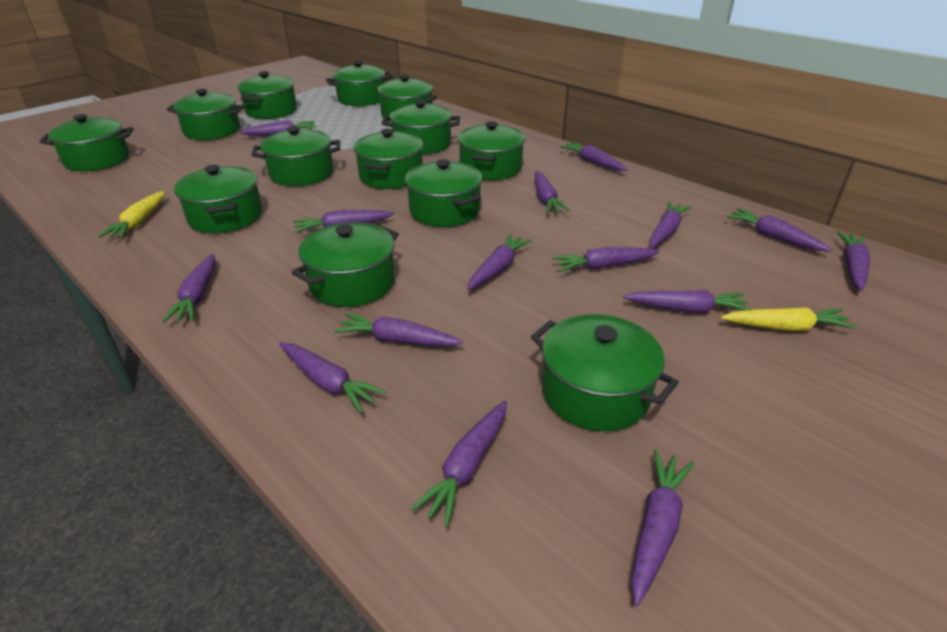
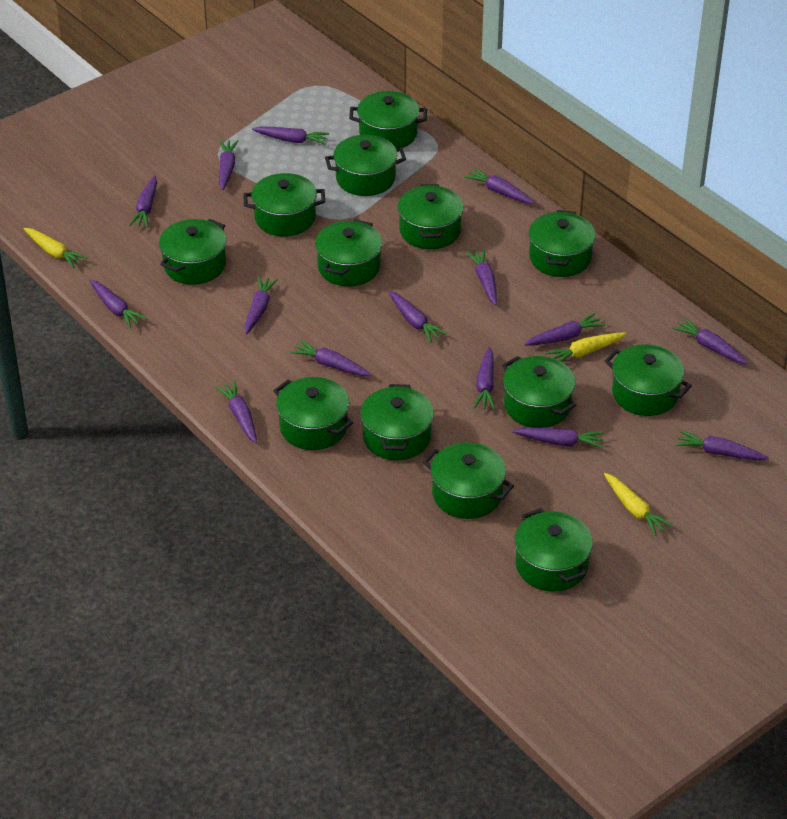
yellow carrot: [98,191,165,239] [721,307,856,331] = 2 -> [23,228,88,268] [546,332,626,362] [604,473,673,536] = 3

